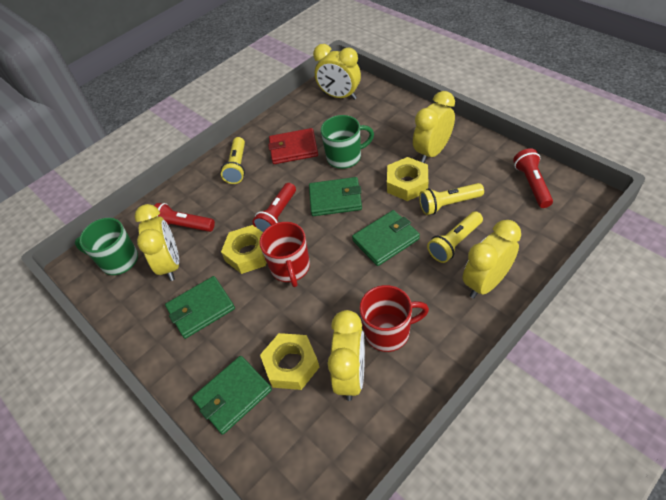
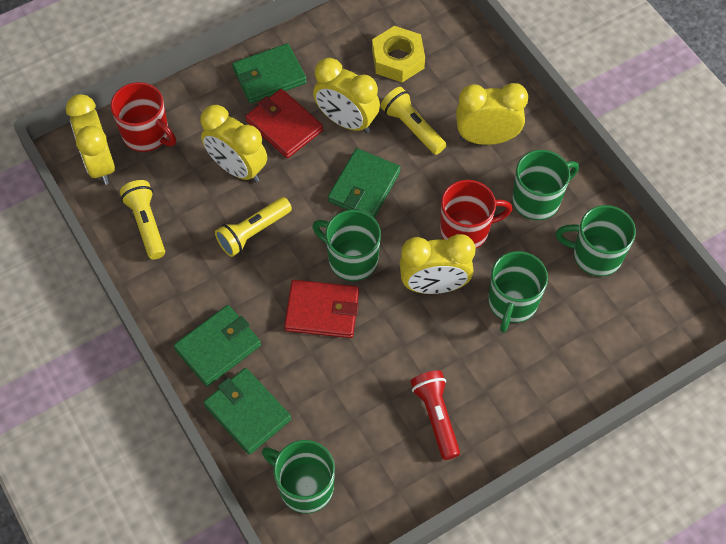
green mug: [75,218,138,275] [321,115,374,169] = 2 -> [262,440,335,513] [312,210,381,281] [488,251,548,333] [512,150,579,220] [556,205,636,277] = 5
red flashlight: [154,203,215,232] [253,183,296,232] [513,148,553,208] = 3 -> [411,370,460,460] = 1
red wallet: [268,128,318,164] = 1 -> [245,89,323,158] [284,280,359,338] = 2
yellow nut: [221,225,267,274] [260,333,320,390] [387,157,428,201] = 3 -> [372,26,425,82] = 1

